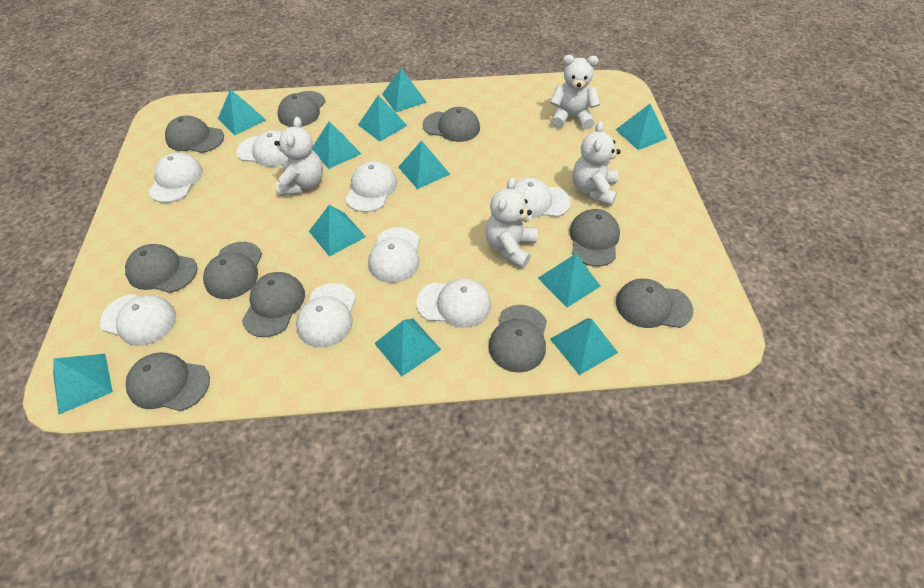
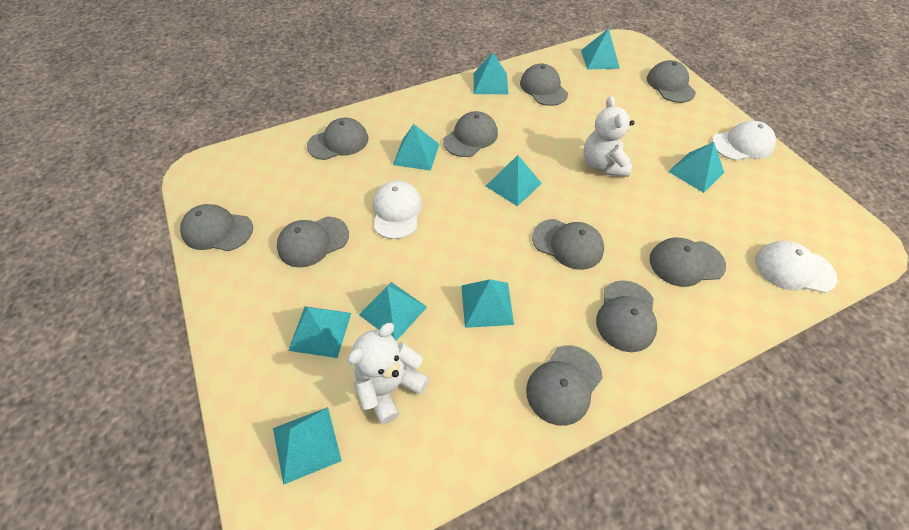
turquoise pyramid: [53,354,113,414] [218,89,266,135] [309,205,366,257] [312,121,361,169] [358,95,408,141] [374,318,441,377] [382,68,426,112] [398,140,450,189] [538,254,601,307] [550,318,618,375] [615,104,667,150] = 11 -> [273,407,342,485] [288,306,351,358] [359,282,427,341] [393,124,439,171] [461,279,514,328] [474,53,508,94] [486,155,542,206] [581,28,620,70] [668,142,724,193] = 9
white cap: [100,294,176,346] [149,153,203,203] [237,130,288,167] [296,283,356,347] [345,161,397,212] [368,227,420,283] [416,278,491,328] [514,178,571,218] = 8 -> [373,181,422,239] [712,121,776,161] [755,241,837,293] = 3
white teddy bear: [274,117,323,196] [485,178,537,268] [550,55,600,130] [573,121,621,206] = 4 -> [347,323,429,424] [583,96,635,177] = 2

